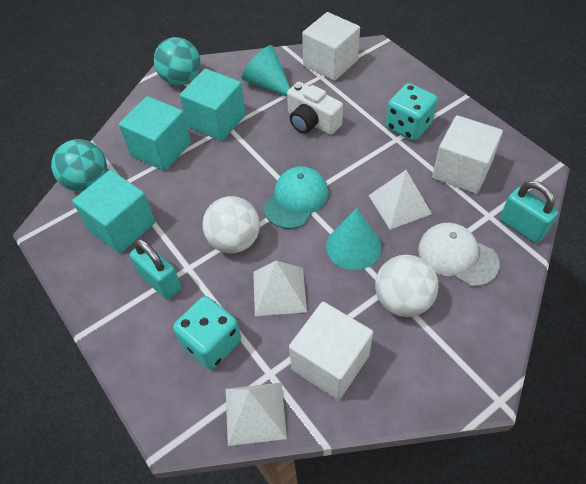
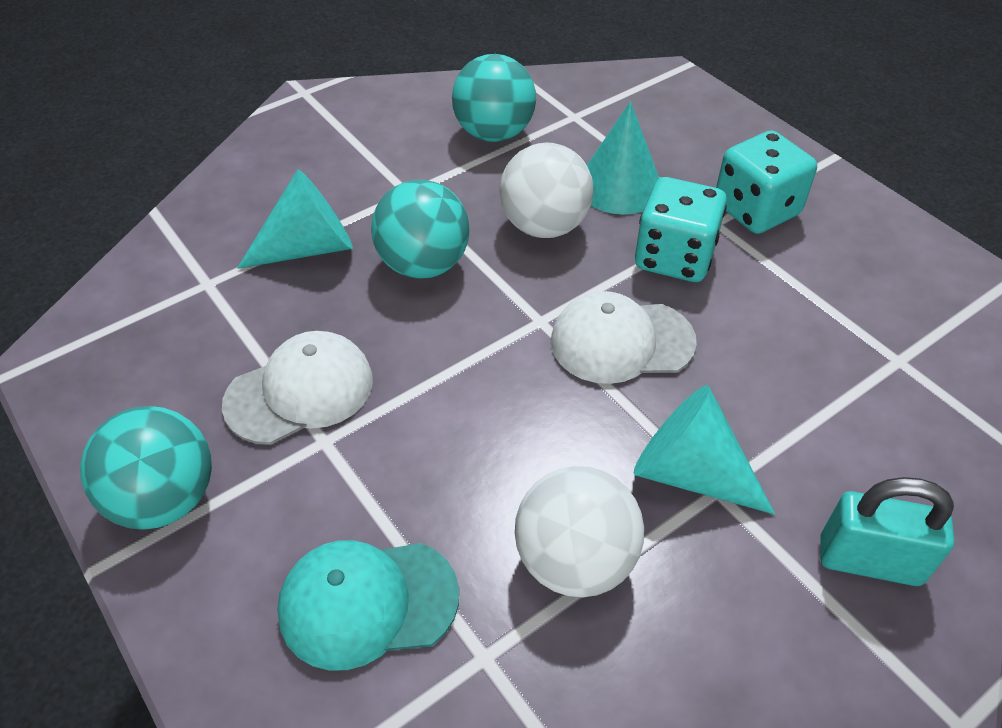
turquoise ball: [51,139,107,192] [154,37,200,85] = 2 -> [80,406,212,530] [371,180,469,279] [452,54,536,142] = 3
turquoise cone: [242,45,290,97] [326,208,381,270] = 2 -> [237,169,353,269] [587,102,659,215] [634,385,775,515] = 3
turquoise cube: [72,170,155,254] [119,96,191,171] [180,69,246,141] = 3 -> none = 0
turquoise padlock: [129,238,181,299] [500,181,558,243] = 2 -> [821,477,954,586] = 1
white camera: [287,82,343,135] = 1 -> none = 0
white cap: [418,223,500,287] = 1 -> [222,331,373,445] [551,291,697,384] = 2
white cube: [289,302,373,400] [302,12,360,81] [432,115,503,194] = 3 -> none = 0
white pyramid: [226,382,287,446] [253,261,307,316] [368,170,432,230] = 3 -> none = 0

